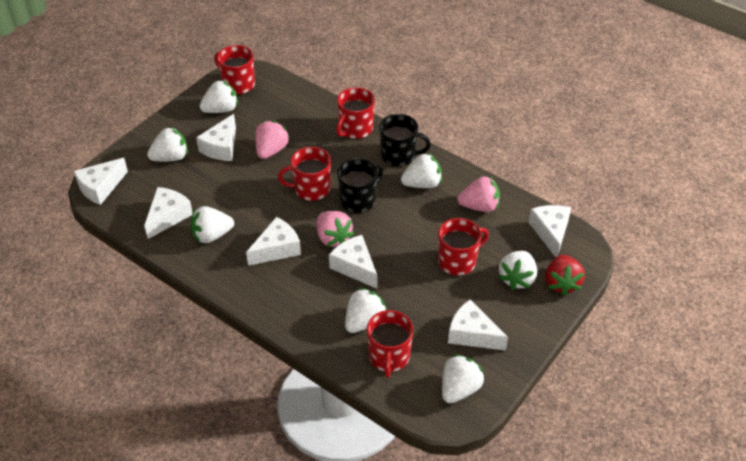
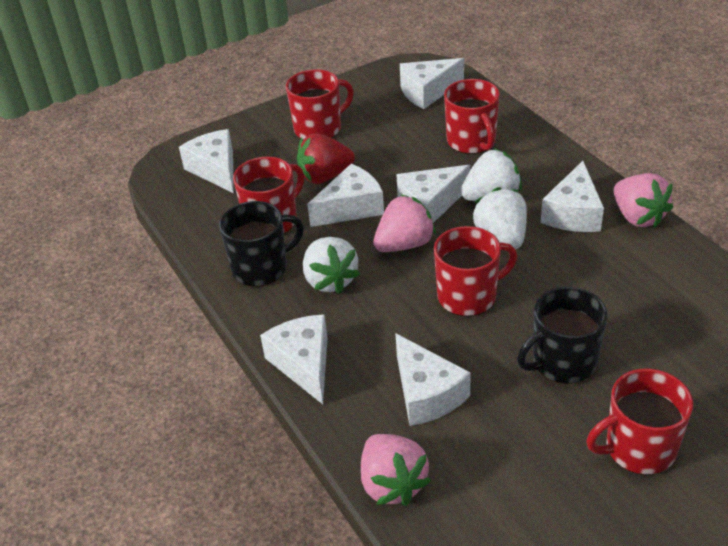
white strawberry: [147,126,188,162] [191,206,234,243] [200,80,238,113] [345,288,387,333] [401,153,442,188] [442,354,485,403] [498,251,537,290] = 7 -> [303,237,360,294] [461,149,522,201] [472,187,527,249] = 3

